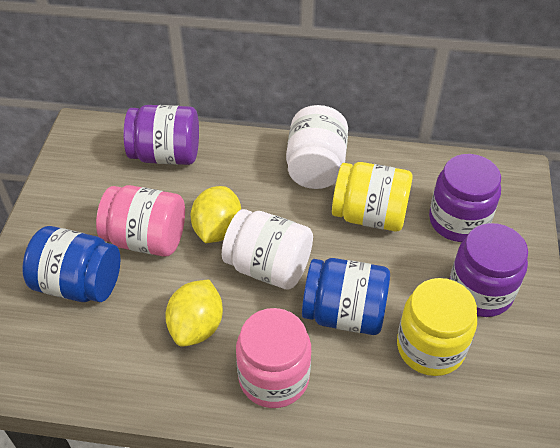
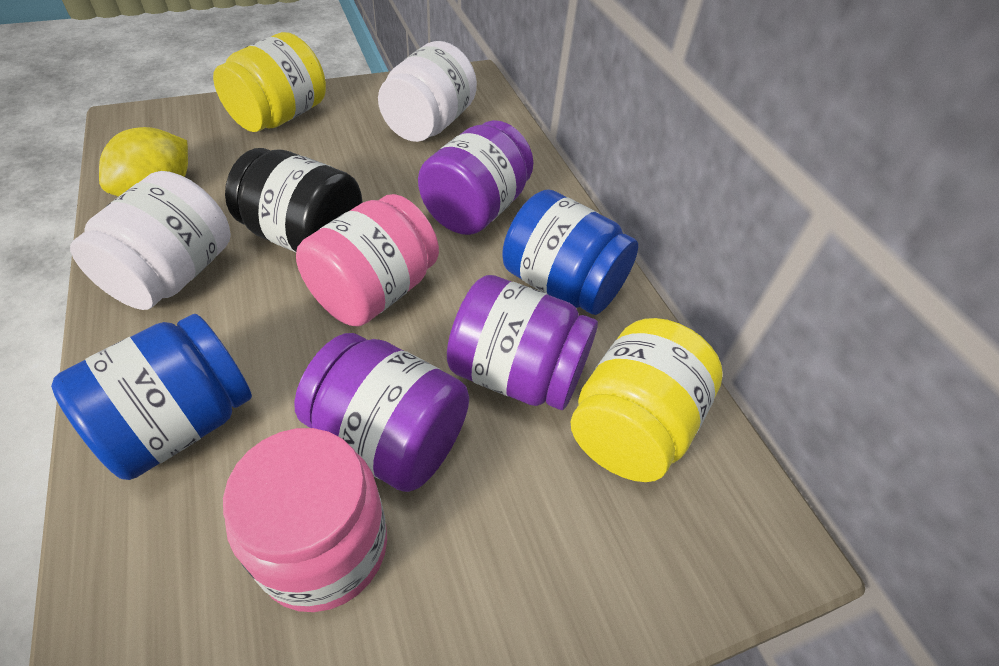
black jar: none = 0 -> [225,148,362,252] = 1
yellow lemon: [165,280,223,347] [191,186,241,243] = 2 -> [99,127,188,197] = 1

